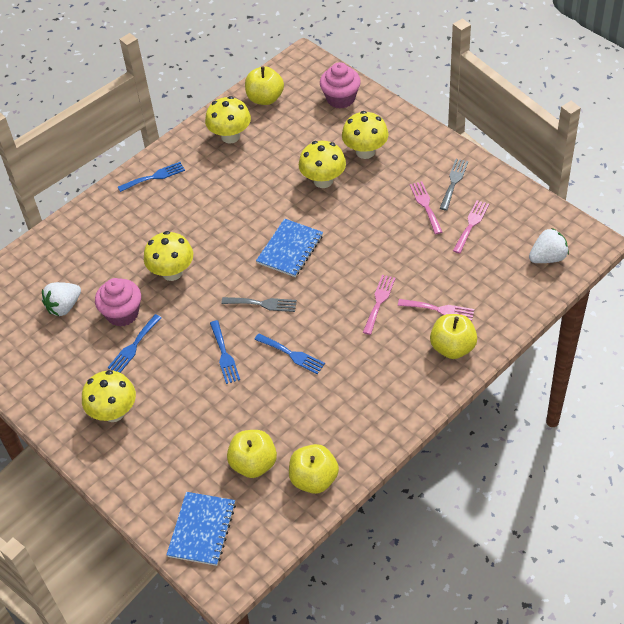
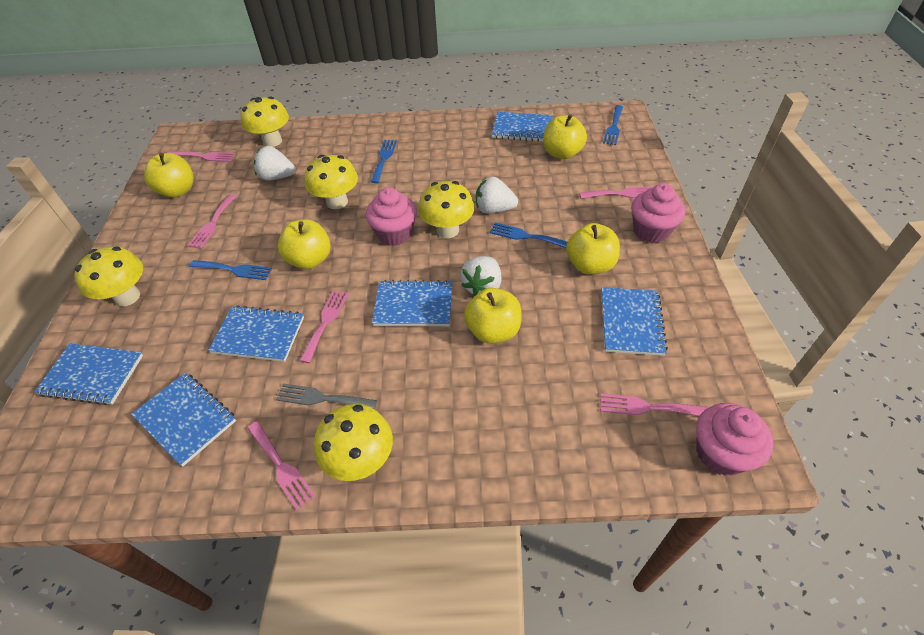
blue notebook: [166,492,236,566] [256,219,323,277] = 2 -> [34,343,143,405] [131,372,236,467] [208,305,304,362] [372,280,452,326] [492,112,553,142] [601,287,668,356] = 6
grey fork: [221,297,297,312] [440,159,468,211] = 2 -> [276,383,377,410] = 1
pink cupcake: [95,278,141,327] [320,62,361,109] = 2 -> [366,187,417,246] [631,183,685,243] [696,403,773,476] = 3
pink fork: [363,275,396,335] [398,299,474,321] [410,181,442,234] [453,200,489,254] = 4 -> [167,151,235,162] [188,194,237,249] [247,421,316,510] [300,290,349,363] [579,186,654,199] [600,393,708,416] = 6
white strawberry: [42,282,81,316] [529,228,569,263] = 2 -> [254,146,295,180] [461,256,502,296] [476,176,518,214] = 3
yellow apple: [227,430,277,478] [245,66,284,105] [289,444,339,494] [430,314,477,359] = 4 -> [144,153,194,198] [278,219,331,269] [464,288,522,344] [543,114,587,159] [566,223,620,275] = 5

